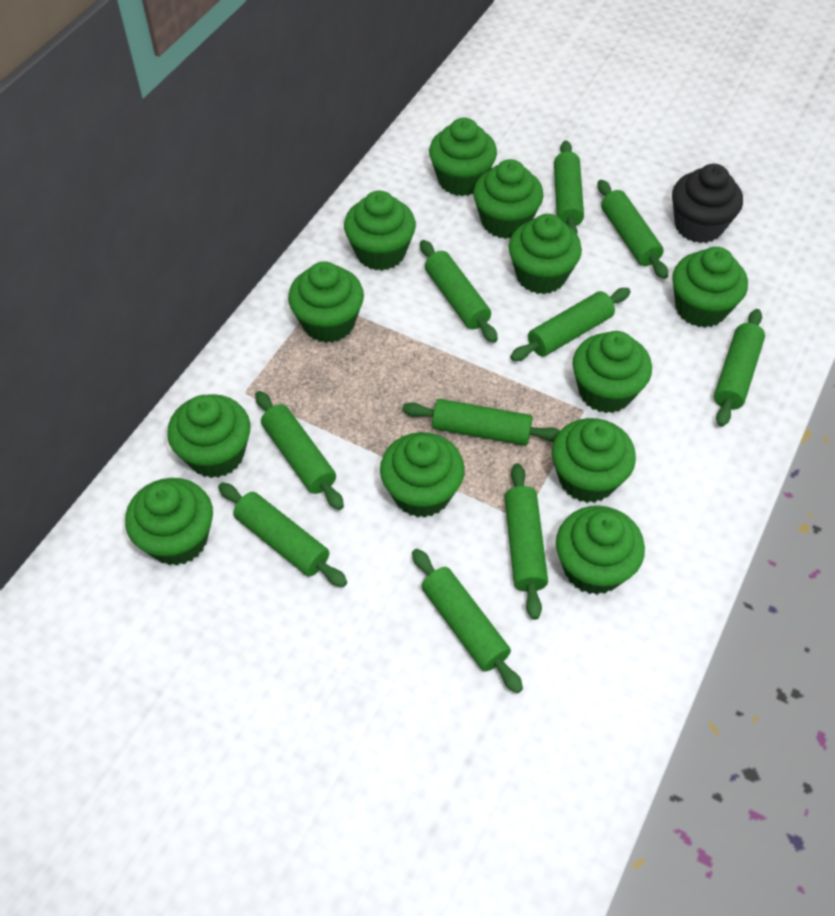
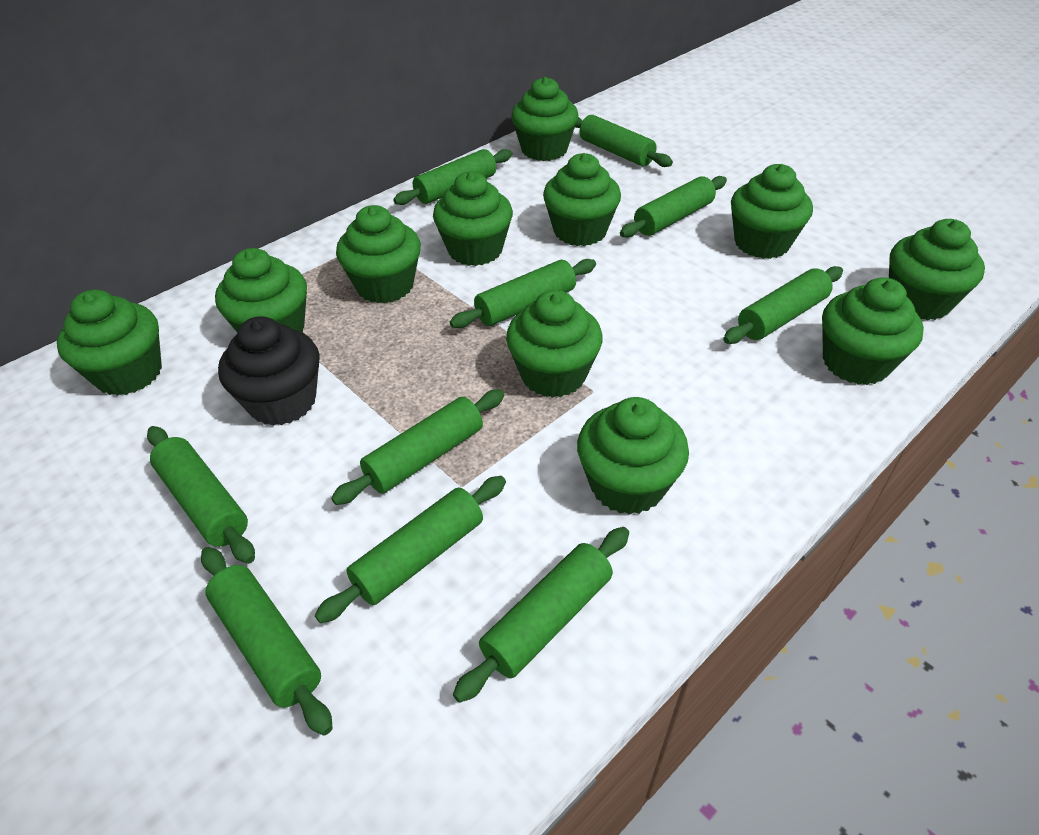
green cupcake: [125,478,213,566] [167,394,250,478] [288,261,364,343] [344,191,416,271] [380,432,465,518] [429,118,497,196] [473,159,544,239] [508,214,582,294] [552,418,636,503] [556,506,645,595] [573,331,652,413] [672,247,748,328] = 12 -> [57,289,162,396] [215,248,307,333] [336,205,421,303] [433,171,513,266] [506,290,603,398] [511,77,578,161] [543,153,621,246] [577,397,689,515] [731,164,813,259] [822,277,924,385] [889,219,985,320] = 11

